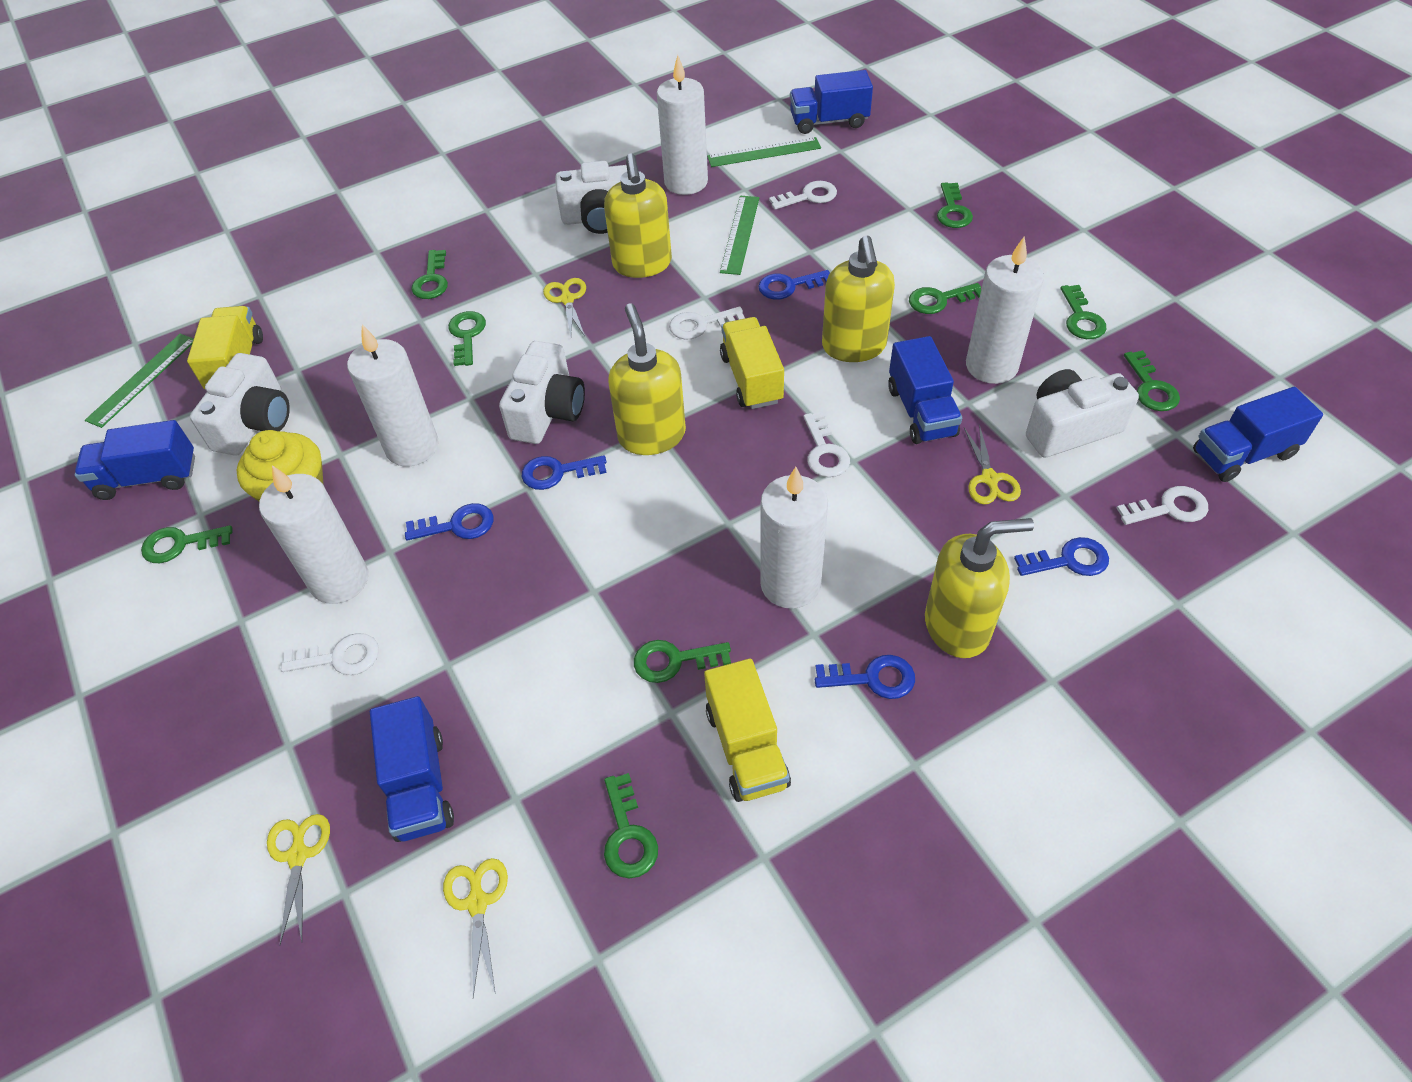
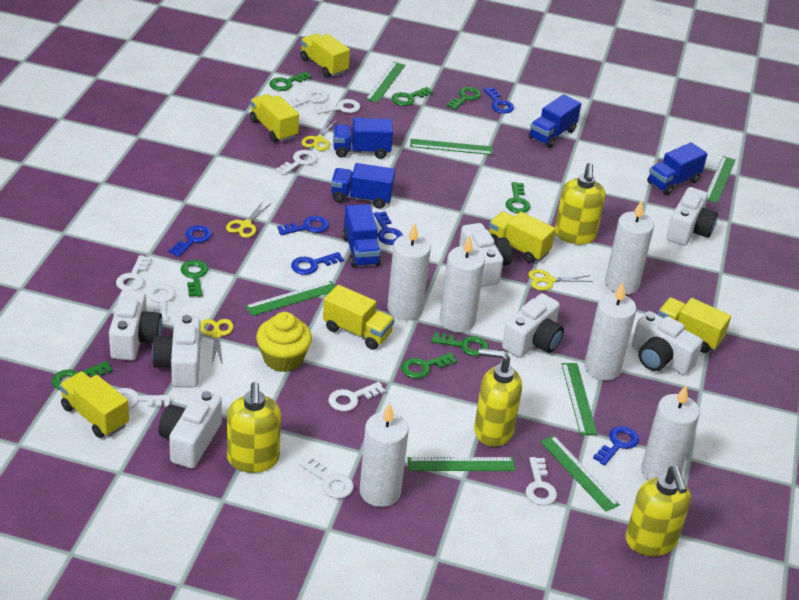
blue key: [405,503,494,541] [522,455,607,490] [758,270,830,300] [815,655,915,699] [1014,537,1109,576] = 5 -> [169,225,212,257] [277,216,329,235] [291,252,344,275] [374,211,403,245] [483,87,514,114] [593,426,639,466] = 6
green key: [141,525,232,563] [411,250,448,299] [448,311,486,366] [604,773,658,878] [634,640,731,683] [909,283,981,314] [937,182,973,228] [1061,285,1106,339] [1124,350,1180,411] = 9 -> [52,361,112,391] [181,260,208,297] [269,71,312,91] [391,87,433,106] [401,353,457,379] [431,332,489,356] [446,87,481,110] [505,182,530,213] = 8
green ruler: [85,334,194,428] [707,137,821,167] [720,196,759,275] = 3 -> [245,281,336,316] [366,62,405,103] [408,457,515,471] [410,139,493,155] [540,435,620,512] [561,363,597,435] [707,156,736,203] = 7
white camera: [190,353,290,456] [499,341,585,444] [555,161,627,234] [1026,369,1139,458] = 4 -> [109,290,162,360] [152,315,201,387] [158,390,222,469] [459,223,512,287] [502,293,564,358] [632,311,703,375] [667,187,718,246] = 7
white candle: [259,465,368,604] [347,325,439,466] [657,55,708,195] [760,467,828,609] [966,237,1044,384] = 5 -> [360,403,409,507] [387,223,431,320] [440,235,485,332] [584,283,636,380] [605,200,654,295] [641,385,700,481] = 6
white key: [281,633,379,675] [669,306,745,340] [769,181,837,209] [803,412,850,477] [1116,486,1208,525] = 5 -> [116,255,152,291] [117,388,171,409] [147,284,175,322] [276,150,318,175] [286,89,329,108] [299,456,354,498] [314,99,360,114] [328,382,386,411] [526,457,557,506] = 9
yellow truck: [187,306,263,389] [704,658,791,802] [720,317,784,409] = 3 -> [59,372,129,438] [250,94,299,142] [300,34,350,78] [323,285,395,350] [489,211,556,263] [658,297,731,353] = 6

